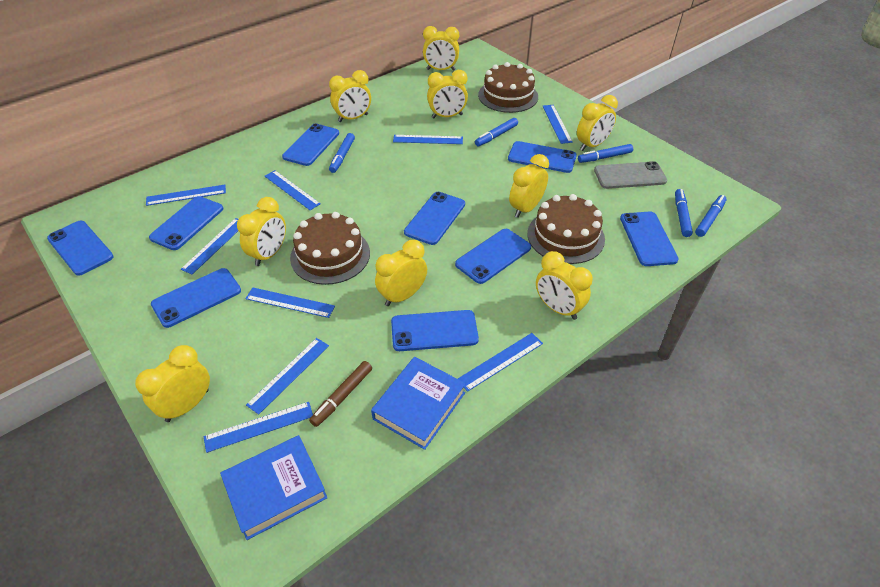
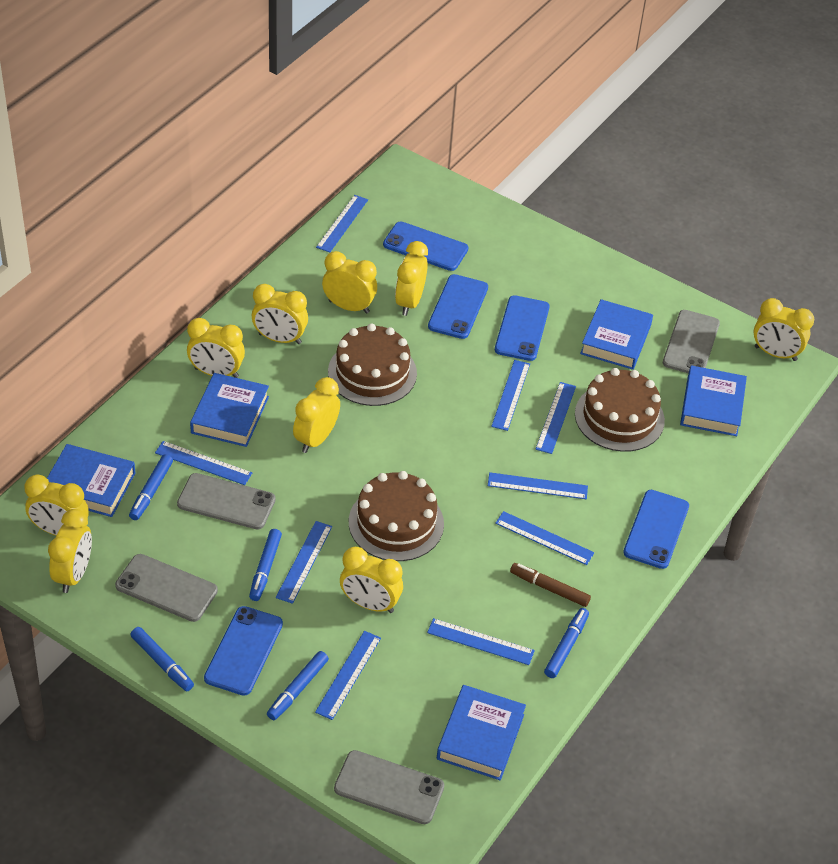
blue book: [220,435,327,540] [371,357,466,450] = 2 -> [47,444,135,517] [190,373,269,447] [437,685,526,780] [580,299,653,370] [680,365,747,436] = 5
blue phone: [47,221,114,276] [149,196,223,250] [151,268,241,328] [282,123,339,166] [391,310,479,351] [404,192,465,245] [455,229,531,284] [508,141,577,173] [620,211,678,266] = 9 -> [204,606,283,696] [383,222,468,271] [428,274,488,339] [495,295,549,361] [623,490,689,569] = 5
grey phone: [594,161,667,189] = 1 -> [115,554,218,622] [177,473,276,529] [334,750,444,824] [663,310,720,374] = 4

